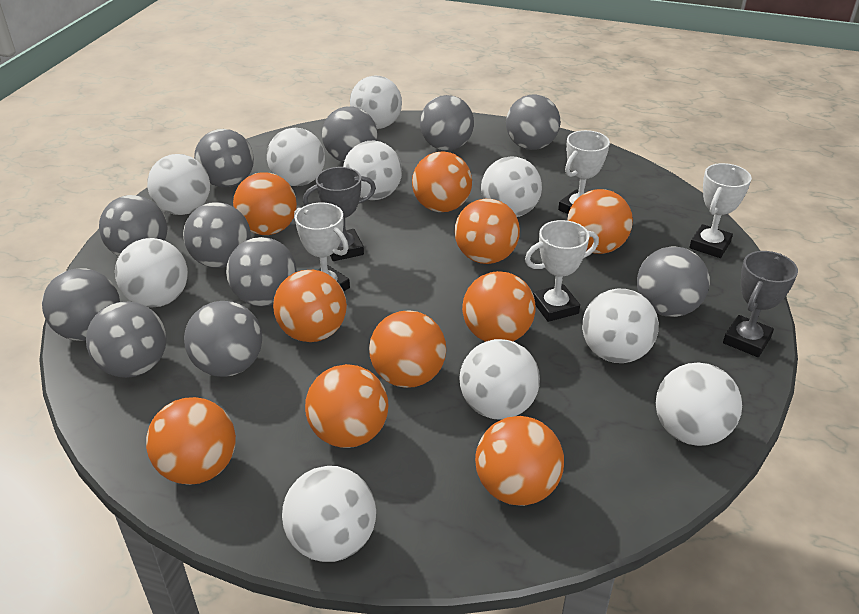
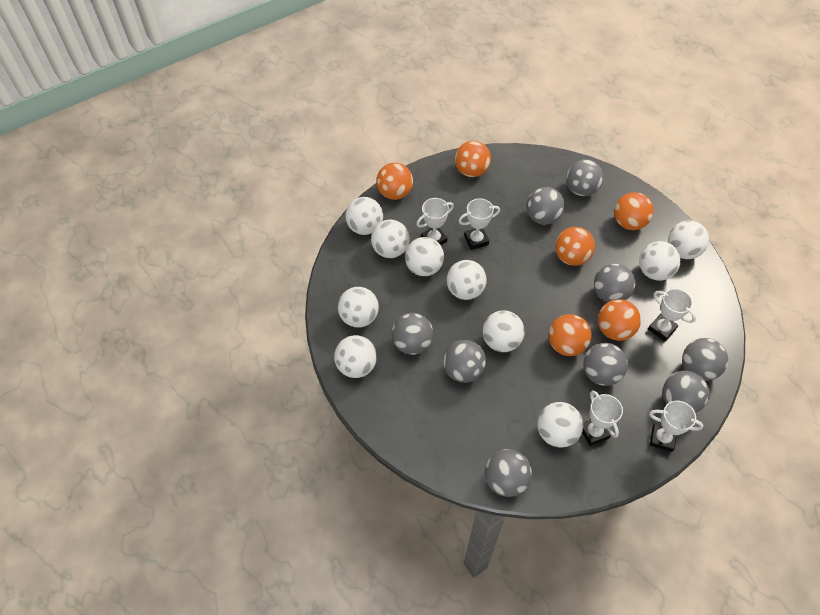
grey ball: [42,268,120,341] [86,302,167,378] [99,195,168,256] [183,202,251,268] [184,301,262,377] [194,129,254,188] [226,237,297,307] [322,106,378,162] [420,95,474,151] [506,94,560,150] [637,246,710,317] = 11 -> [391,313,433,355] [443,340,486,383] [485,449,532,497] [526,187,565,225] [566,159,603,196] [583,343,628,386] [594,263,635,302] [663,371,710,413] [682,338,728,381] = 9
grey trophy: [303,167,376,261] [723,251,798,357] = 2 -> none = 0
orange ball: [146,397,236,485] [233,172,297,235] [273,270,347,342] [305,364,388,448] [369,310,446,388] [412,152,472,212] [455,199,520,264] [462,271,536,342] [475,416,564,506] [567,189,633,254] = 10 -> [376,163,413,200] [455,141,491,177] [549,314,591,356] [555,227,595,266] [598,299,641,341] [614,192,654,230] = 6
white trophy: [294,203,350,291] [525,220,599,322] [558,130,610,214] [689,163,752,258] = 4 -> [416,198,454,245] [458,198,500,250] [582,390,623,446] [648,288,696,341] [649,401,704,452] = 5

